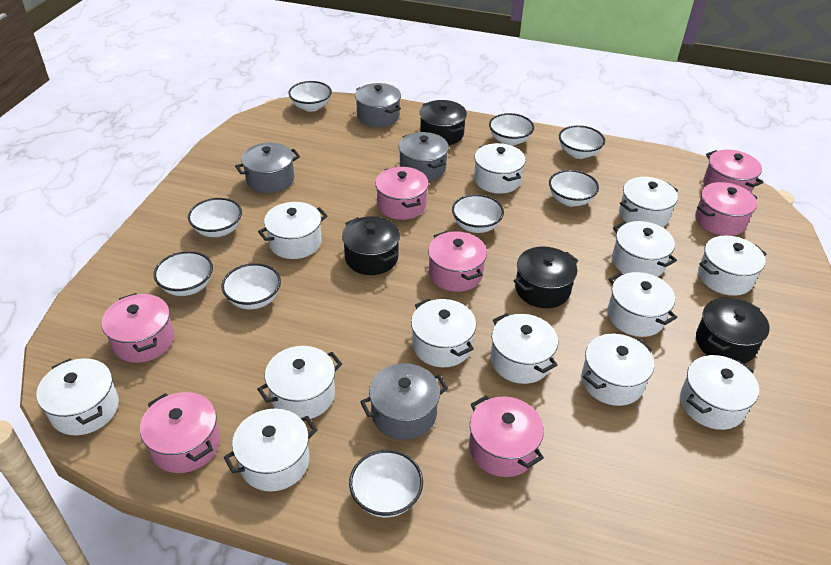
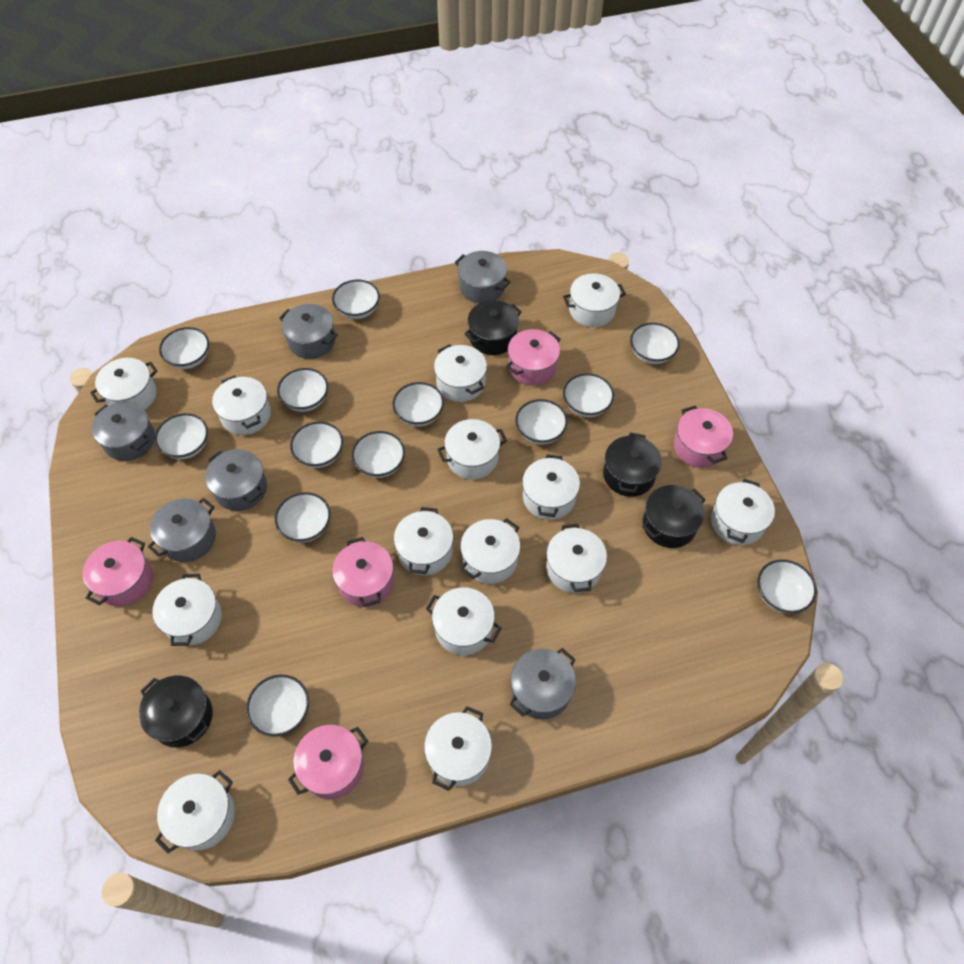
grey pot: [235,143,300,193] [355,83,401,127] [360,363,448,440] [399,132,449,181] = 4 -> [92,402,155,461] [148,498,216,562] [205,449,267,511] [279,304,338,359] [455,251,510,303] [509,648,576,719] = 6
pink pot: [101,293,174,363] [140,392,220,473] [375,167,429,220] [428,231,487,292] [469,395,544,477] [695,182,757,236] [703,150,763,193] = 7 -> [83,537,153,606] [288,725,368,799] [332,537,394,607] [506,329,561,386] [674,406,733,468] = 5
white bowl: [154,251,213,296] [188,198,242,237] [222,263,281,309] [288,81,332,112] [349,450,423,518] [452,194,504,233] [489,113,534,146] [549,170,599,207] [559,125,605,159] = 9 -> [155,413,208,459] [159,327,209,369] [246,675,309,737] [275,492,331,542] [277,368,328,412] [290,422,343,468] [332,279,380,319] [352,431,405,478] [393,382,444,427] [515,399,568,445] [563,373,614,417] [630,323,680,364] [757,559,817,613] = 13
white pot: [36,358,119,435] [224,409,317,491] [257,346,342,419] [258,202,327,259] [411,298,476,367] [474,143,526,194] [491,313,558,384] [582,333,654,406] [608,272,677,337] [612,221,677,277] [619,177,678,227] [680,355,759,430] [698,235,766,296] = 13 -> [90,358,158,410] [152,574,222,646] [155,770,235,853] [212,375,271,435] [394,507,453,575] [424,706,492,791] [426,587,501,655] [434,344,487,402] [437,419,507,479] [460,518,520,584] [522,454,580,520] [546,524,607,593] [563,273,626,327] [711,479,775,545] = 14

